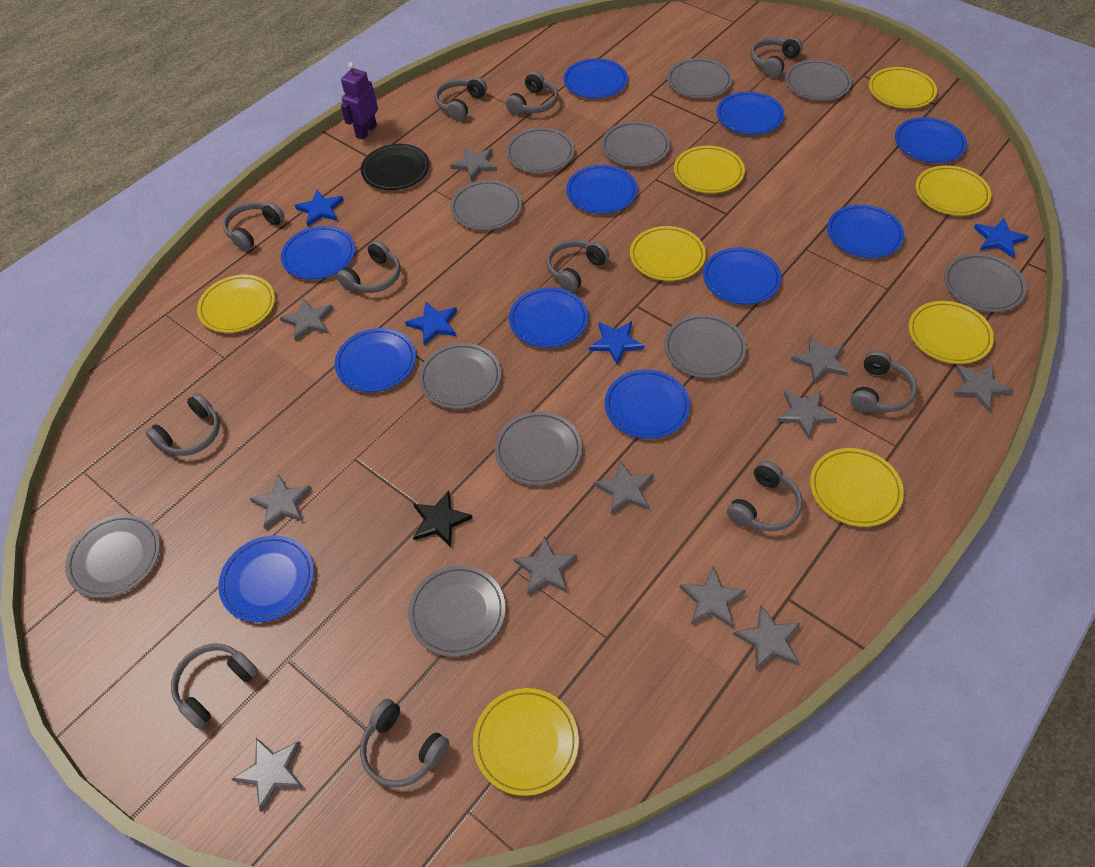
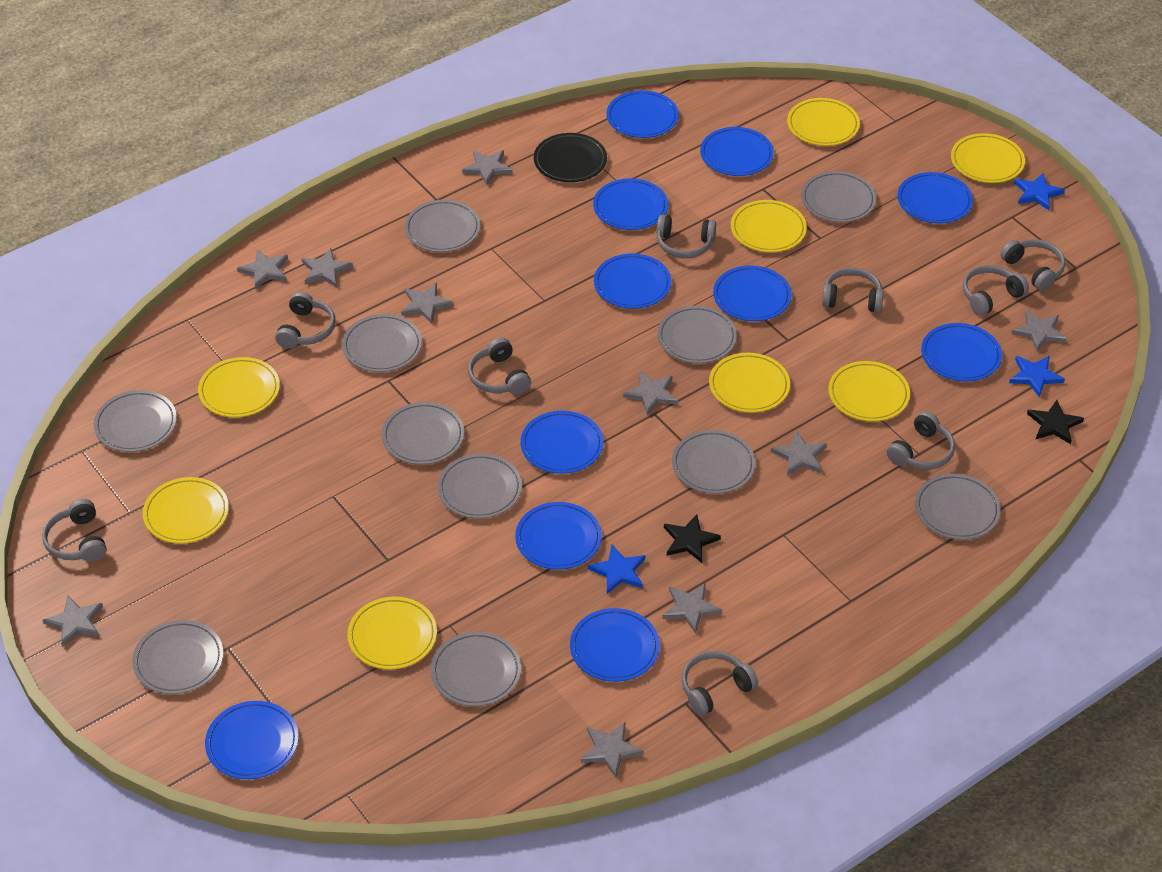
black star: [413,491,473,547] = 1 -> [664,514,721,563] [1027,400,1084,444] = 2
blue star: [295,190,344,226] [405,302,457,345] [589,321,644,366] [974,218,1029,258] = 4 -> [588,545,645,594] [1009,356,1065,397] [1014,173,1065,210] = 3
grey headphones: [146,393,220,456] [171,643,258,729] [223,202,285,251] [337,240,401,293] [360,699,450,788] [435,77,487,121] [506,71,558,115] [547,240,609,292] [727,460,802,531] [751,37,803,78] [850,350,917,412] = 11 -> [42,499,107,562] [275,292,336,349] [468,338,531,394] [657,215,716,258] [682,651,758,716] [822,268,884,313] [887,411,955,470] [963,265,1029,316] [1001,239,1066,291] = 9
grey star: [232,737,304,812] [250,474,312,530] [280,298,333,341] [451,147,497,181] [513,536,578,595] [594,460,654,514] [679,566,746,628] [733,605,800,670] [777,391,837,439] [791,336,848,383] [953,364,1013,411] = 11 -> [43,596,103,647] [237,249,288,290] [301,248,353,287] [401,283,454,324] [462,150,513,186] [581,722,644,777] [623,372,678,415] [662,583,722,634] [771,431,827,476] [1012,310,1067,352] = 10
purple robot: [341,62,378,140] = 1 -> none = 0

